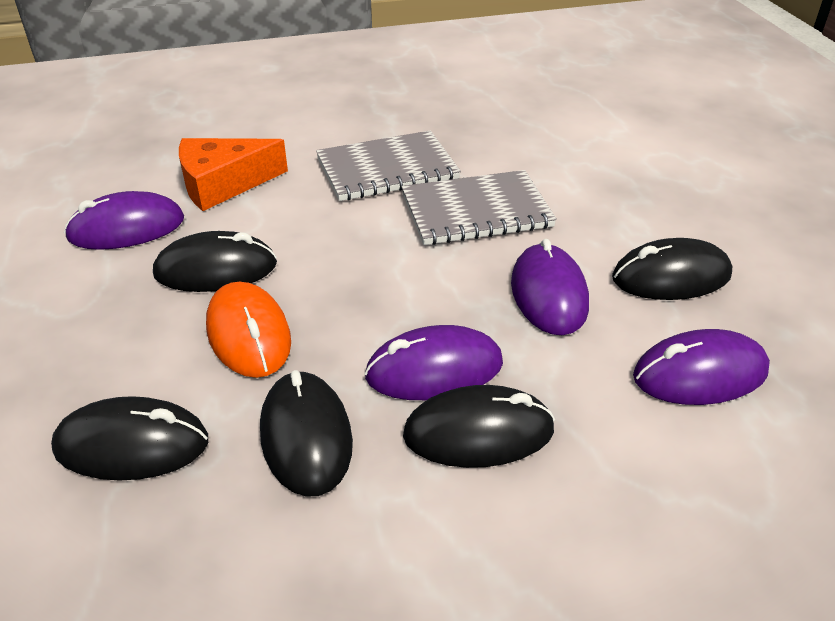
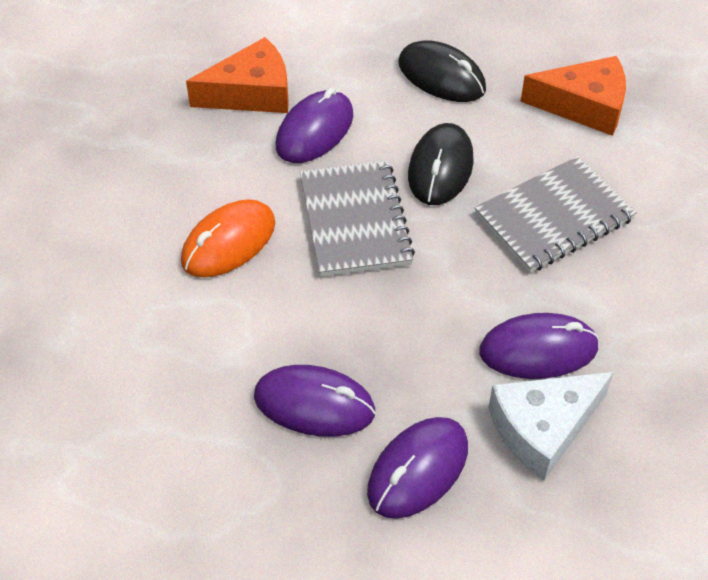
black mouse: [51,396,208,481] [153,231,277,292] [260,370,353,497] [403,385,555,468] [612,238,732,300] = 5 -> [398,40,486,102] [408,123,474,205] = 2
orange cheese: [179,138,288,211] = 1 -> [186,37,289,113] [521,56,626,136] = 2
white cheese: none = 0 -> [488,372,614,481] = 1

